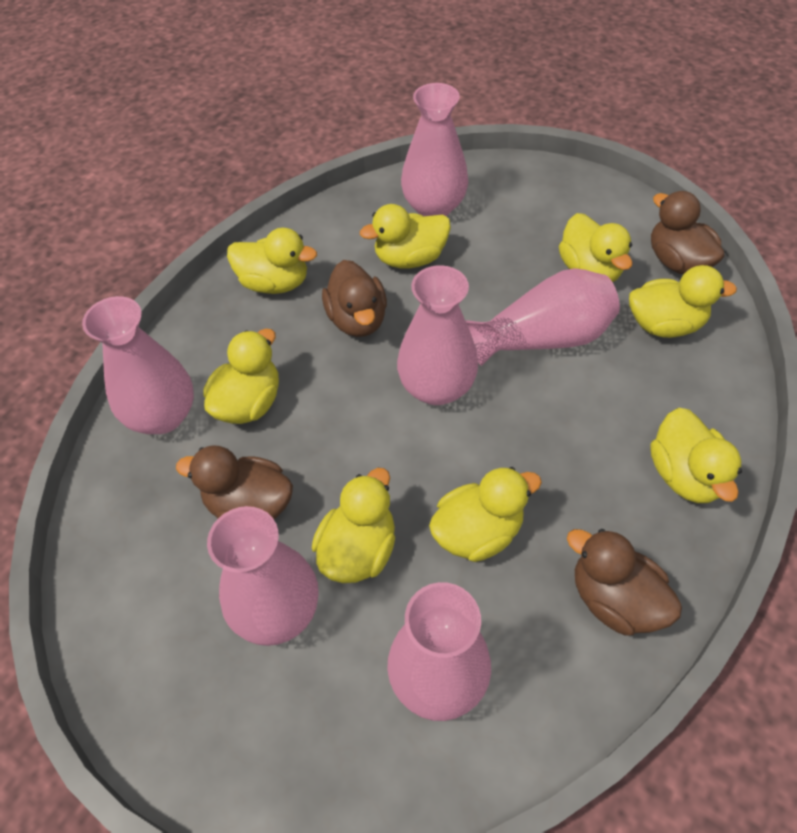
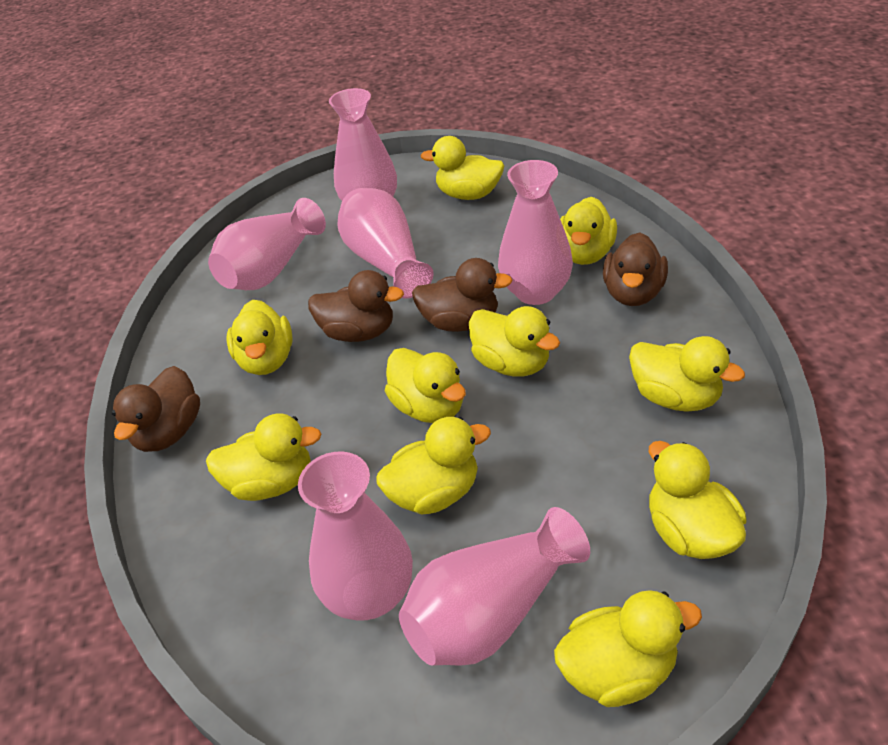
yellow duck: [203,329,279,424] [227,228,317,294] [312,468,395,583] [360,204,451,269] [429,467,542,562] [559,213,632,282] [629,265,737,338] [650,408,742,503] = 8 -> [206,413,322,501] [226,300,293,375] [376,417,491,514] [385,348,466,423] [420,136,504,200] [469,306,560,377] [554,590,702,707] [560,197,617,265] [629,336,745,412] [649,441,747,559] = 10

